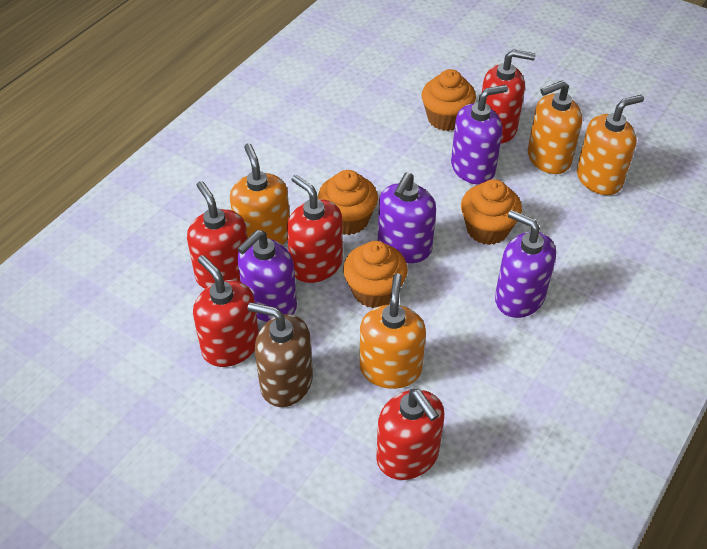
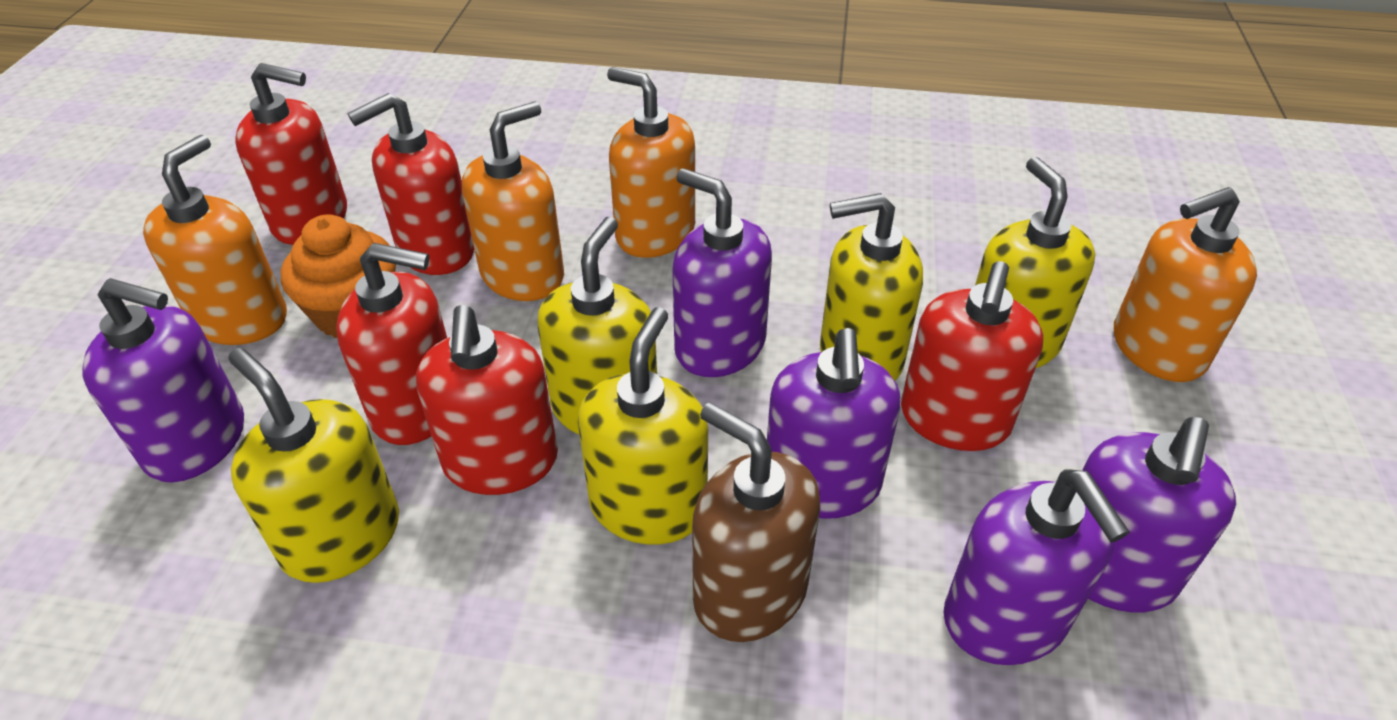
orange cupcake: [318,170,378,235] [343,241,408,308] [422,69,476,131] [461,179,522,245] = 4 -> [281,214,396,338] = 1
purple soap dispenser: [237,230,297,322] [378,172,436,263] [451,85,508,184] [495,210,556,318] = 4 -> [82,278,244,483] [672,168,772,377] [767,328,900,519] [943,469,1130,665] [1082,417,1236,613] = 5
yellow soap dispenser: none = 0 -> [228,348,399,583] [538,217,657,435] [578,307,708,545] [820,193,923,381] [975,157,1095,368] = 5

